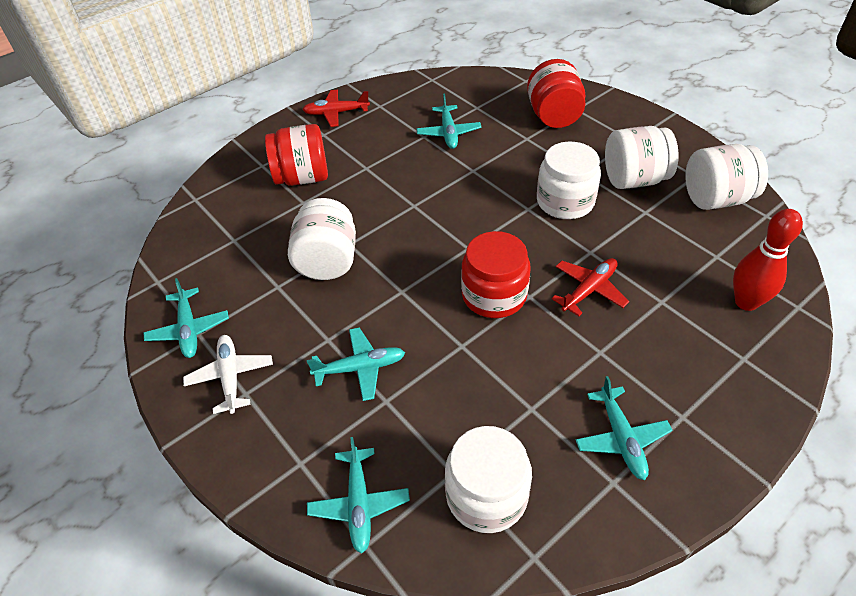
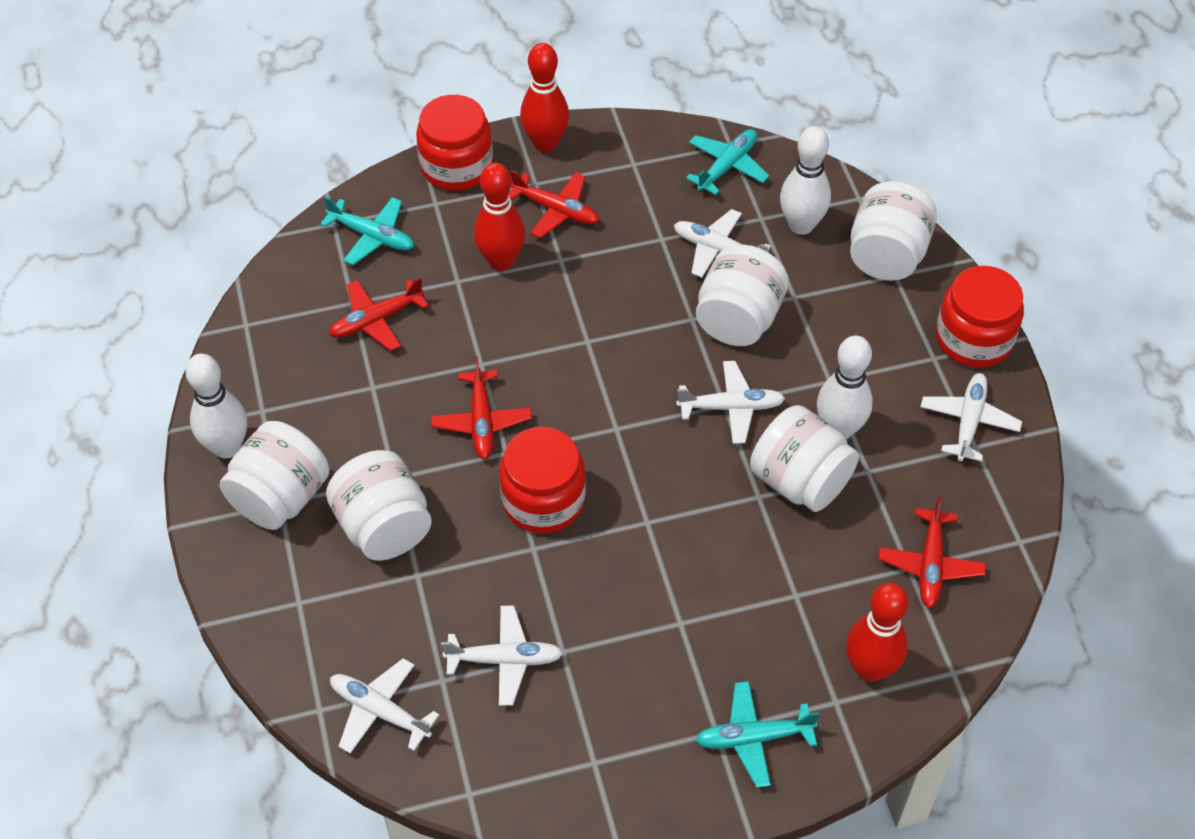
red bowling pin: [733,209,803,311] = 1 -> [474,163,525,271] [520,43,569,152] [846,583,908,682] = 3
red plane: [302,90,370,127] [552,258,629,316] = 2 -> [329,277,429,351] [431,356,532,459] [509,170,600,238] [879,496,986,608] = 4
turquoise plane: [143,278,229,358] [307,328,405,401] [307,437,410,554] [416,93,482,149] [576,376,672,480] = 5 -> [320,196,414,265] [686,129,769,195] [695,681,820,788] = 3
white bowling pin: none = 0 -> [185,354,247,459] [780,126,831,235] [817,335,873,439] = 3
white plane: [183,335,273,414] = 1 -> [330,658,439,753] [441,606,563,706] [674,209,771,278] [676,361,785,444] [920,373,1022,462] = 5

